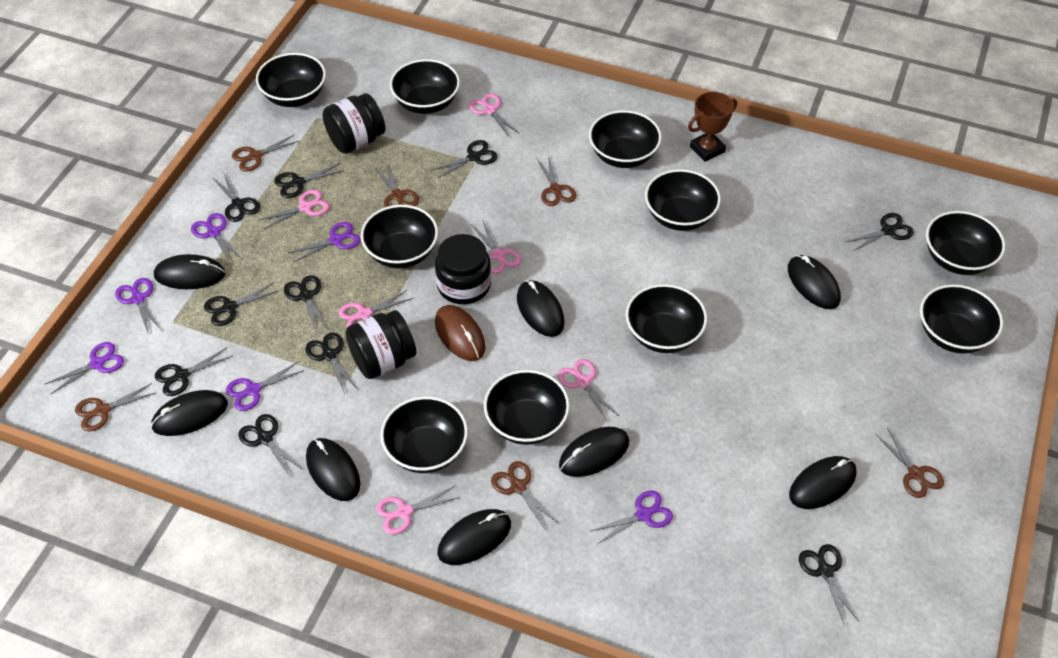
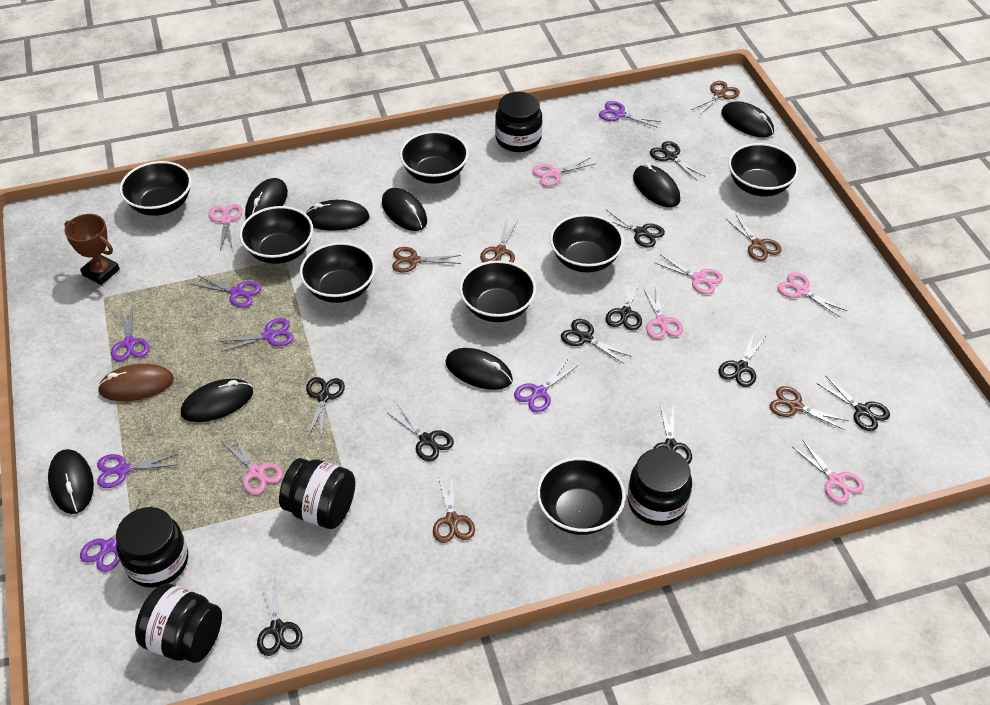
black bowl: [256,53,326,107] [361,205,438,268] [380,396,468,473] [390,59,460,114] [484,370,570,445] [589,110,662,168] [626,284,707,353] [645,169,721,231] [920,284,1003,354] [926,211,1005,275] = 10 -> [120,161,191,216] [239,206,313,264] [300,242,375,303] [400,131,469,184] [459,260,536,322] [537,457,625,535] [550,214,624,273] [728,143,799,196] = 8
black jar: [322,93,385,154] [345,310,416,379] [435,234,491,304] = 3 -> [116,507,188,588] [135,584,222,663] [279,458,355,529] [495,92,542,152] [628,448,692,526] = 5
pink scissors: [258,190,329,229] [338,290,413,328] [376,486,460,535] [468,93,519,137] [471,219,521,274] [557,359,619,421] = 6 -> [209,204,243,251] [222,434,283,495] [532,157,595,186] [643,285,683,339] [654,255,723,295] [777,272,847,317] [792,439,864,503] = 7
purple scissors: [45,342,124,394] [115,278,162,336] [191,213,242,264] [226,362,304,411] [288,222,360,262] [591,490,673,544] = 6 -> [80,501,152,572] [97,454,178,488] [111,308,149,361] [191,275,261,308] [219,318,294,352] [514,359,577,413] [599,101,661,128] = 7

